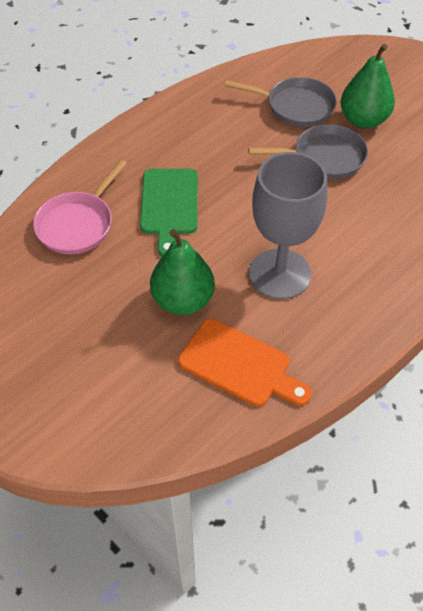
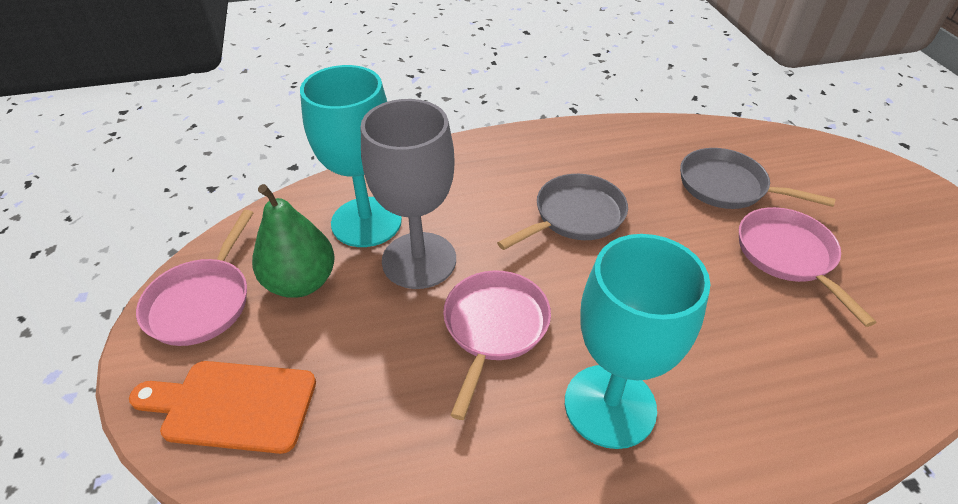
green cutting board: [140,169,198,256] = 1 -> none = 0
green pear: [150,229,215,315] [340,43,395,129] = 2 -> [252,184,335,298] = 1
pink pan: [33,160,127,254] = 1 -> [136,210,253,346] [443,271,551,420] [739,207,877,327] = 3
turquoise goblet: none = 0 -> [300,65,402,247] [565,234,710,449] = 2

